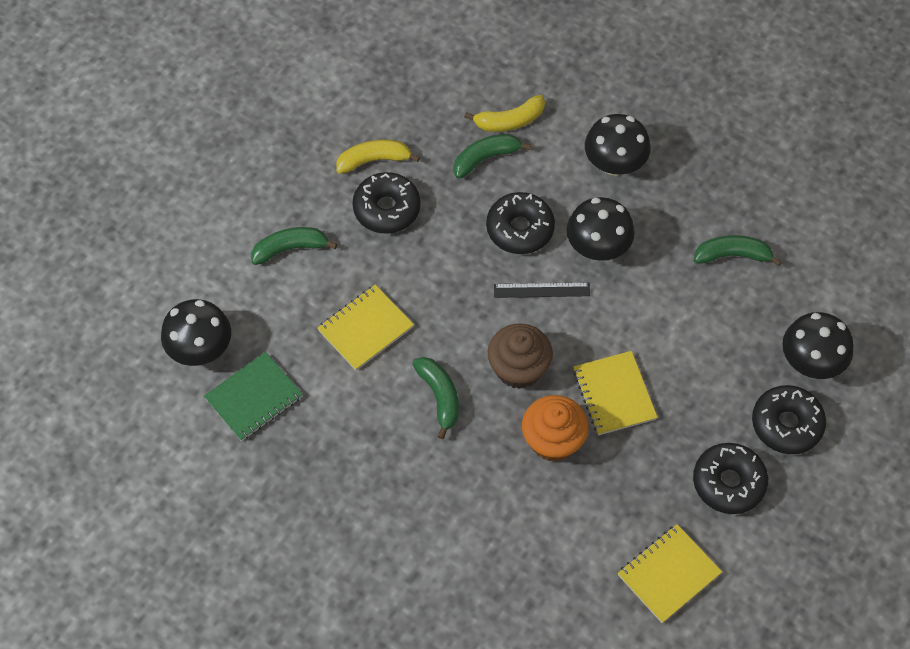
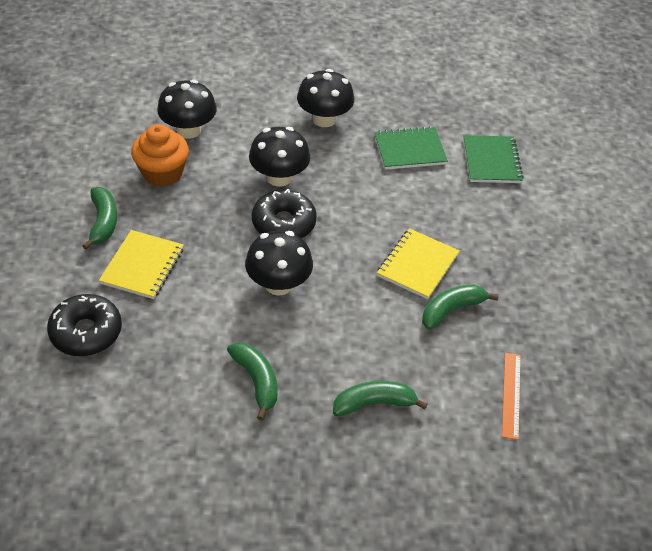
black donut: [352,172,421,234] [486,192,555,254] [693,443,768,514] [752,385,826,454] = 4 -> [47,294,122,356] [252,189,317,238] = 2
black ruler: [494,282,590,298] = 1 -> none = 0
brown cupcake: [488,324,553,389] = 1 -> none = 0
green notebook: [204,352,303,441] = 1 -> [374,126,448,170] [463,135,524,183] = 2
orange ruler: none = 0 -> [502,353,521,440] = 1
yellow banana: [336,139,420,174] [464,95,545,132] = 2 -> none = 0
yellow notebook: [317,285,414,371] [573,351,658,436] [618,524,722,623] = 3 -> [99,230,184,299] [377,228,459,299] = 2

